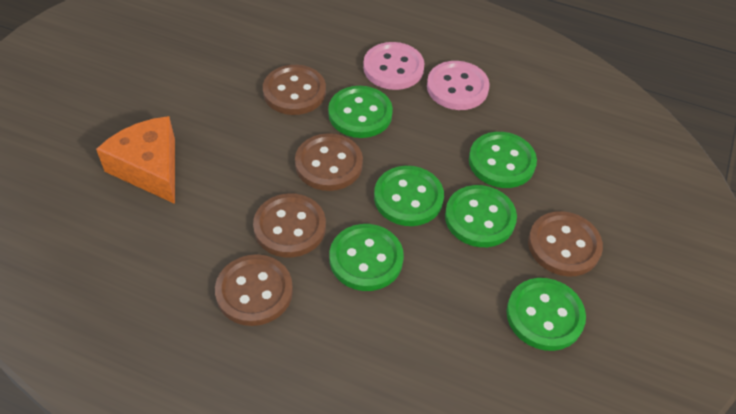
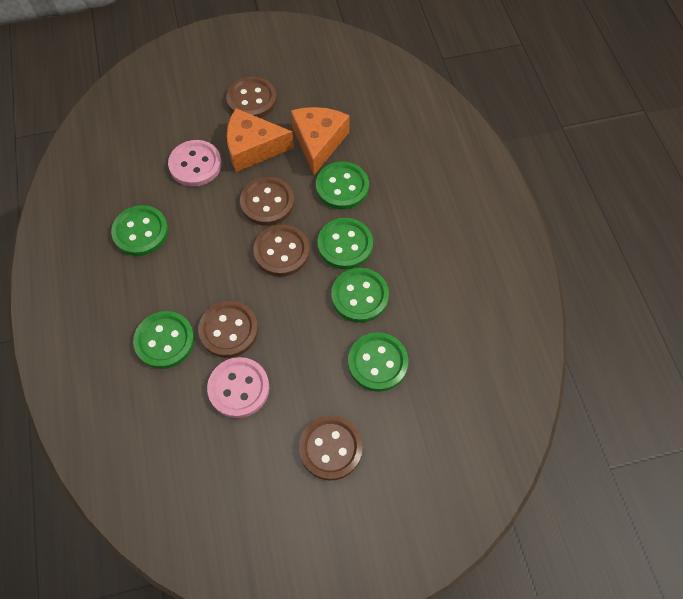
orange cheese: [96,116,175,204] = 1 -> [226,108,294,172] [291,107,350,175] = 2

